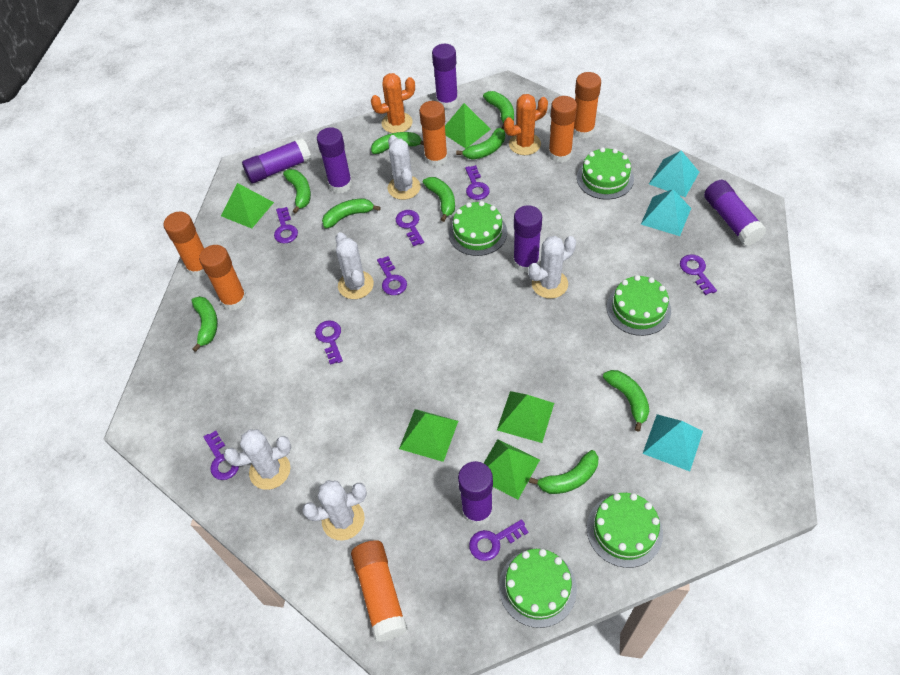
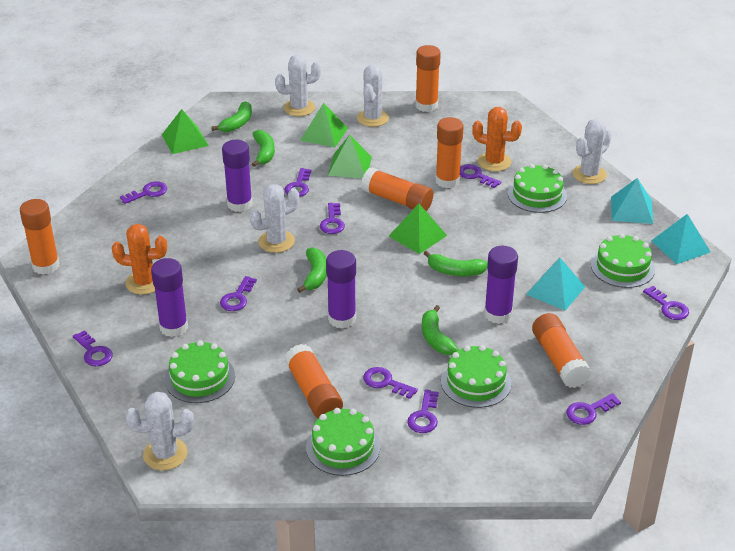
green banana: [192,296,218,352] [283,169,311,214] [322,199,381,228] [371,132,424,154] [423,177,455,222] [456,128,505,160] [483,91,514,130] [529,450,598,494] [603,370,649,432] = 9 -> [211,101,252,132] [252,130,275,167] [297,248,327,293] [422,305,458,355] [423,251,488,276] = 5
green pyramid: [221,183,274,229] [399,409,458,462] [445,103,491,148] [484,439,540,499] [497,391,554,443] = 5 -> [162,109,209,154] [300,103,348,147] [328,135,372,178] [389,204,447,254] = 4
purple glue stick: [242,138,312,183] [317,127,352,194] [432,44,458,109] [458,461,493,526] [513,205,542,273] [704,180,767,246] = 6 -> [151,258,188,337] [222,140,253,212] [326,250,356,329] [484,246,518,324] = 4
purple key: [204,431,239,480] [274,207,298,244] [315,320,343,365] [377,256,407,295] [396,210,424,246] [465,165,490,200] [469,519,528,561] [680,254,717,295] = 8 -> [73,330,113,366] [120,181,167,204] [220,276,257,311] [284,168,311,197] [320,203,345,234] [363,367,418,399] [407,390,439,433] [460,164,501,188] [566,393,621,425] [643,286,689,320] = 10

